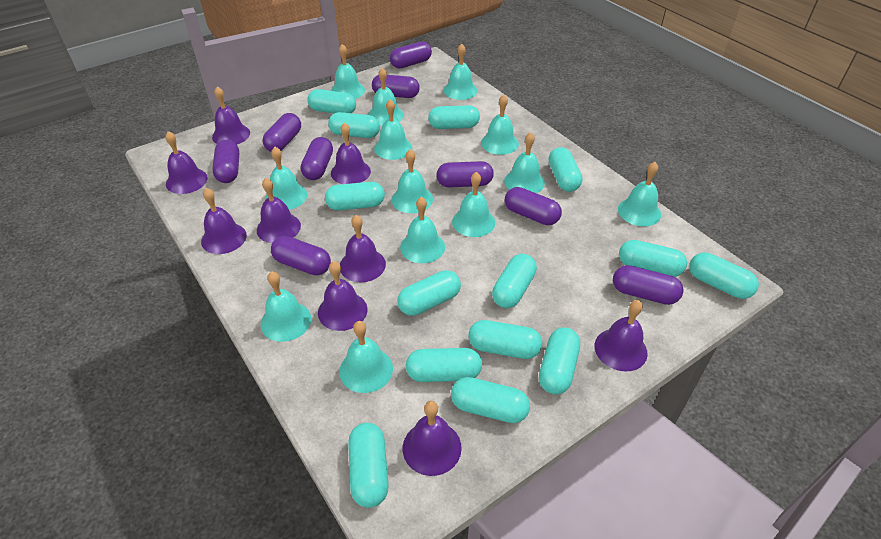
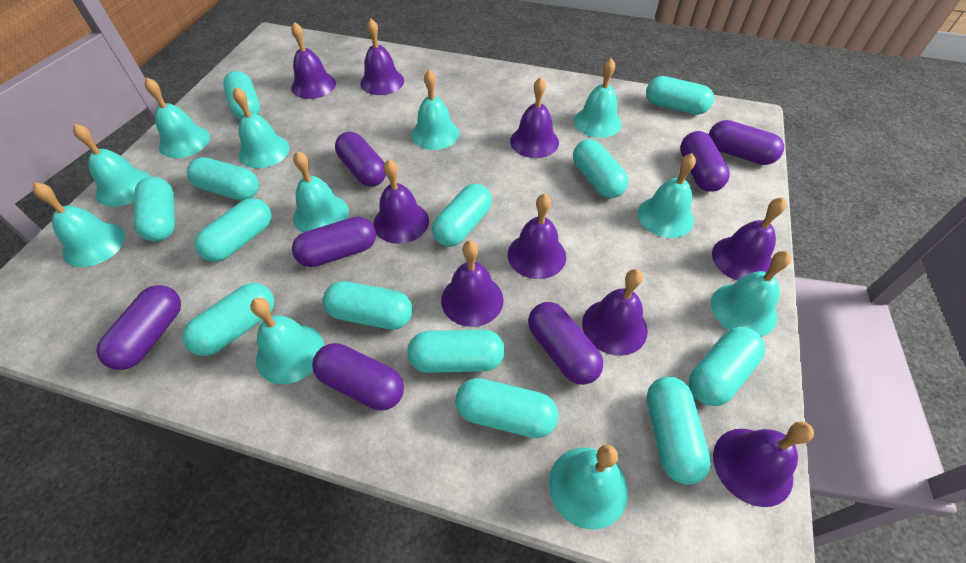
purple capsule: [212,140,239,183] [262,113,301,152] [271,236,331,275] [301,137,333,180] [372,75,420,98] [390,41,432,68] [436,161,494,187] [505,187,562,225] [613,265,684,305] = 9 -> [96,285,181,370] [292,217,376,267] [312,343,404,410] [335,132,386,187] [528,302,603,385] [680,131,730,192] [709,120,784,165] = 7
turquoise bell: [260,271,311,342] [266,147,308,210] [331,44,365,99] [339,321,393,393] [368,68,404,126] [374,99,412,160] [392,149,433,213] [400,197,445,263] [444,44,478,100] [452,172,495,237] [481,95,519,155] [504,132,545,193] [618,162,661,226] = 13 -> [33,182,125,267] [73,124,151,207] [144,77,210,158] [233,87,289,168] [250,298,324,384] [293,151,349,233] [411,70,459,150] [549,445,628,530] [574,58,621,138] [638,153,696,238] [711,251,791,337] = 11
turquoise capsule: [307,89,356,113] [325,182,385,210] [328,112,380,138] [348,423,389,508] [397,270,461,316] [406,348,482,382] [428,105,480,129] [451,377,530,423] [468,320,542,359] [492,254,537,308] [539,327,580,394] [548,147,582,192] [619,240,687,277] [689,252,759,299] = 14 -> [134,177,175,242] [182,283,274,356] [187,157,259,200] [194,198,272,262] [223,71,260,119] [323,281,413,330] [407,330,505,373] [432,184,492,247] [455,378,558,438] [573,139,628,198] [646,76,714,115] [647,377,711,485] [689,327,765,406] = 13

